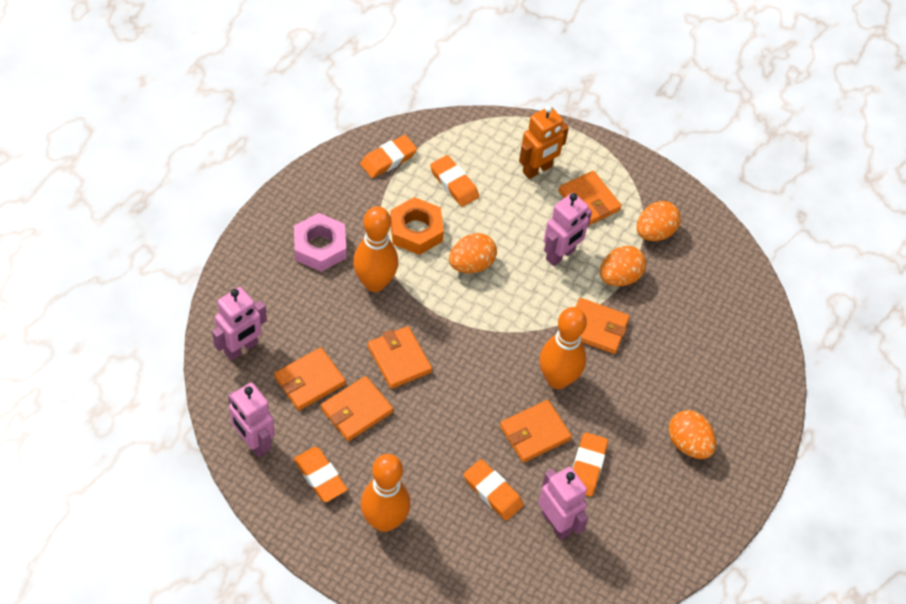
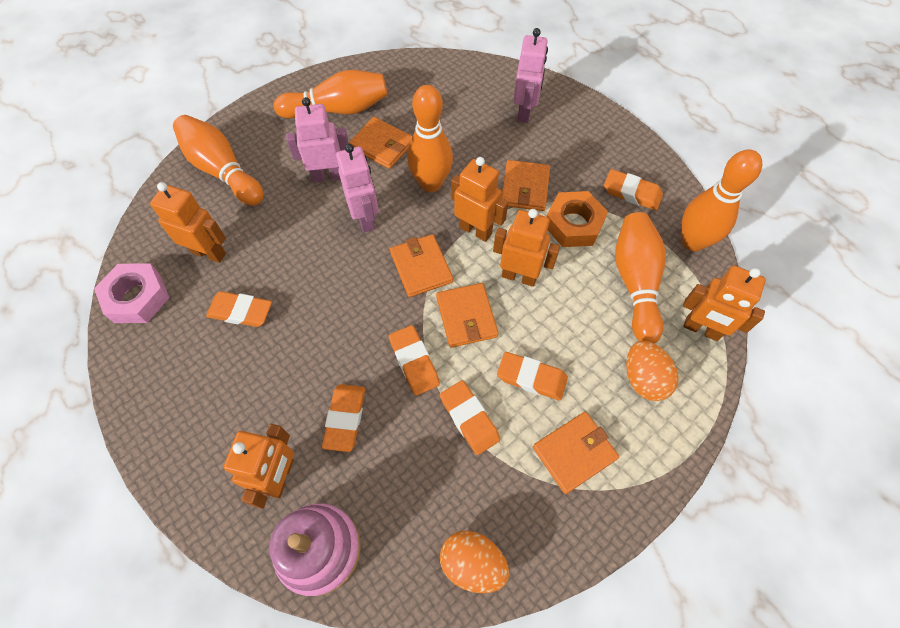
orange bowling pin: [353,206,398,292] [360,454,411,532] [539,307,587,389] = 3 -> [173,115,264,206] [274,70,387,118] [407,85,453,192] [615,212,666,343] [681,149,762,251] = 5
orange egg: [449,233,497,273] [600,246,646,286] [637,201,681,241] [668,410,716,459] = 4 -> [440,530,509,593] [626,341,679,401] = 2
orange eraser: [294,447,348,502] [360,135,417,178] [430,155,479,207] [463,459,524,521] [572,432,608,497] = 5 -> [206,291,272,327] [322,384,365,452] [389,325,440,396] [440,380,500,455] [497,352,568,401] [604,169,663,210] = 6
orange robot: [519,105,569,179] = 1 -> [150,182,226,263] [224,424,294,509] [451,157,508,242] [493,209,560,287] [683,266,766,341] = 5
orange wallet: [274,347,346,411] [321,376,393,441] [368,326,432,389] [500,400,572,463] [558,171,622,225] [576,298,630,354] = 6 -> [349,117,413,169] [390,234,453,297] [436,283,499,348] [501,160,550,211] [533,412,619,494] = 5
pink robot: [212,287,267,361] [228,383,275,457] [538,467,588,540] [544,193,592,266] = 4 -> [286,97,349,183] [336,144,379,232] [513,28,548,123] = 3
pink stacking toy: none = 0 -> [269,503,361,596] = 1

